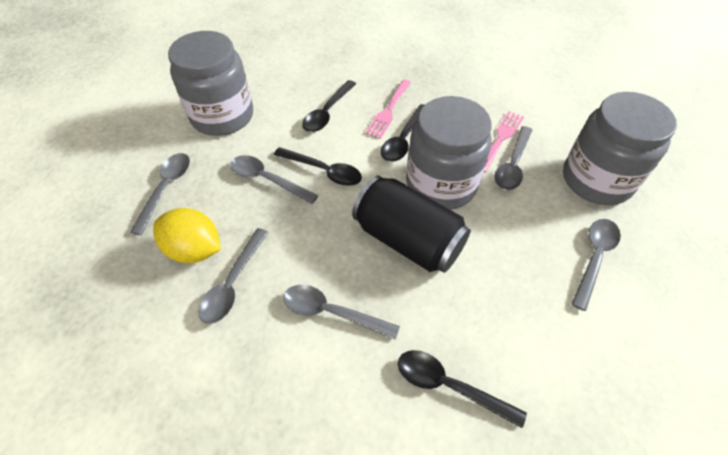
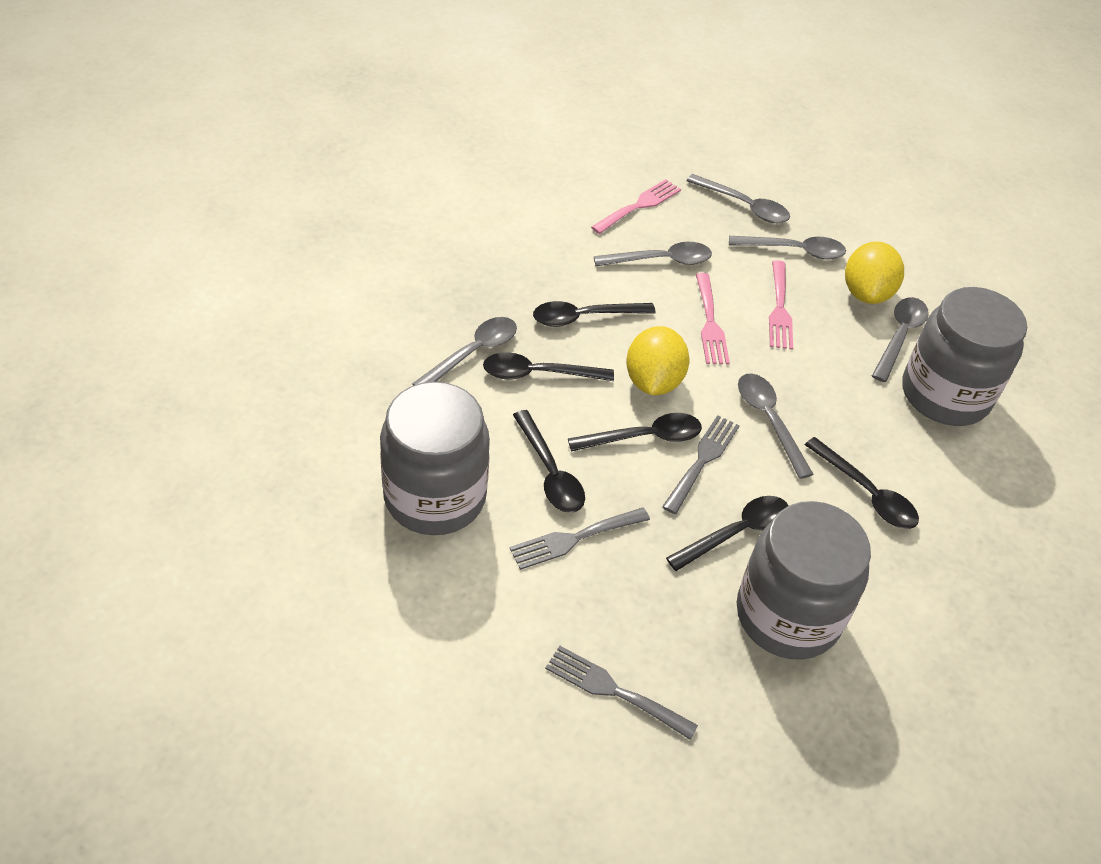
black can: [352,175,471,273] = 1 -> none = 0
black spoon: [274,147,362,186] [302,80,356,132] [381,104,425,162] [398,350,527,428] = 4 -> [483,352,614,381] [513,410,585,513] [533,301,656,327] [568,413,702,452] [666,496,789,571] [805,437,919,529] = 6
grey fork: none = 0 -> [509,508,650,570] [545,646,698,740] [662,415,740,514] = 3
pink fork: [365,80,411,139] [484,111,524,172] = 2 -> [591,179,681,234] [696,273,730,364] [769,260,793,350] = 3
yellow lemon: [153,208,221,263] = 1 -> [626,326,690,395] [845,241,904,304] = 2

